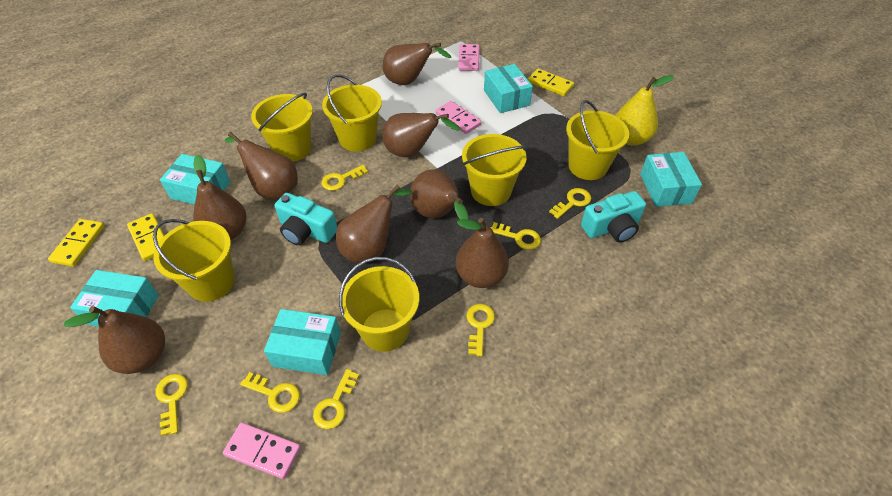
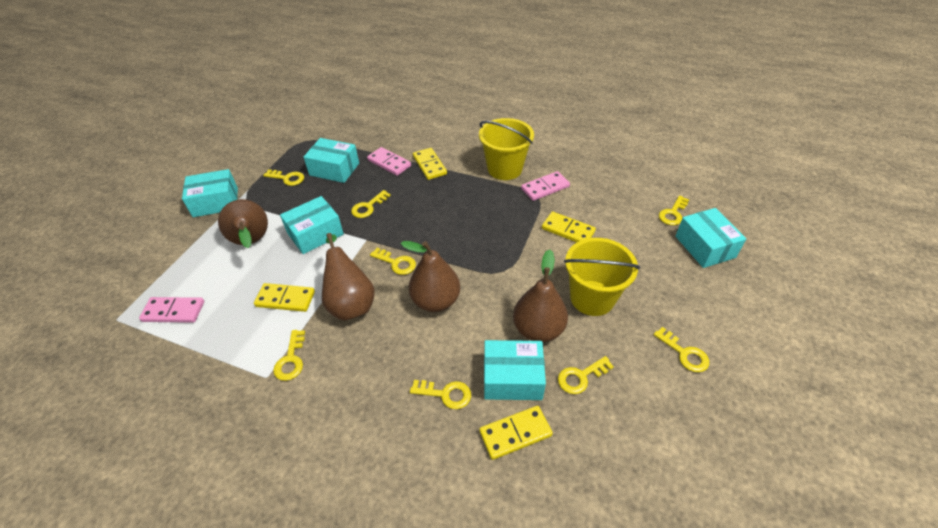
brown pear: [63,306,165,374] [193,154,246,240] [224,132,298,200] [336,185,412,263] [382,43,452,85] [382,113,461,157] [410,169,468,220] [455,218,509,288] = 8 -> [218,199,268,248] [322,233,375,321] [401,241,460,312] [513,249,568,342] = 4
turquoise camera: [274,193,337,245] [581,191,646,243] = 2 -> none = 0
yellow bucket: [153,219,235,302] [251,92,313,162] [322,74,382,152] [339,257,419,352] [462,134,527,206] [566,100,629,180] = 6 -> [479,118,534,180] [564,238,640,316] = 2
yellow domino: [48,219,105,267] [127,213,164,261] [528,69,574,96] = 3 -> [254,283,315,312] [413,148,447,180] [479,406,553,460] [542,212,596,242] = 4
yellow key: [155,374,188,436] [240,372,300,413] [313,369,359,429] [321,165,368,191] [467,304,495,356] [490,222,541,250] [549,188,591,219] = 7 -> [263,169,304,186] [273,330,305,381] [351,190,391,218] [370,248,416,275] [410,380,471,409] [558,356,614,394] [653,327,709,372] [659,195,689,225] = 8
yellow pear: [615,75,674,145] = 1 -> none = 0

